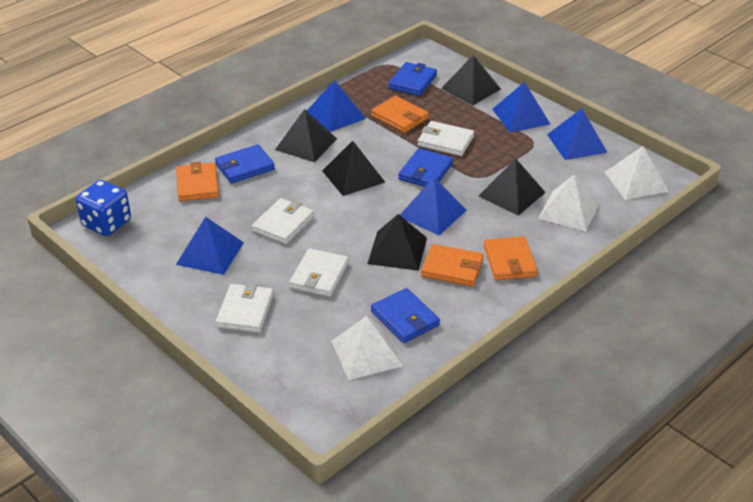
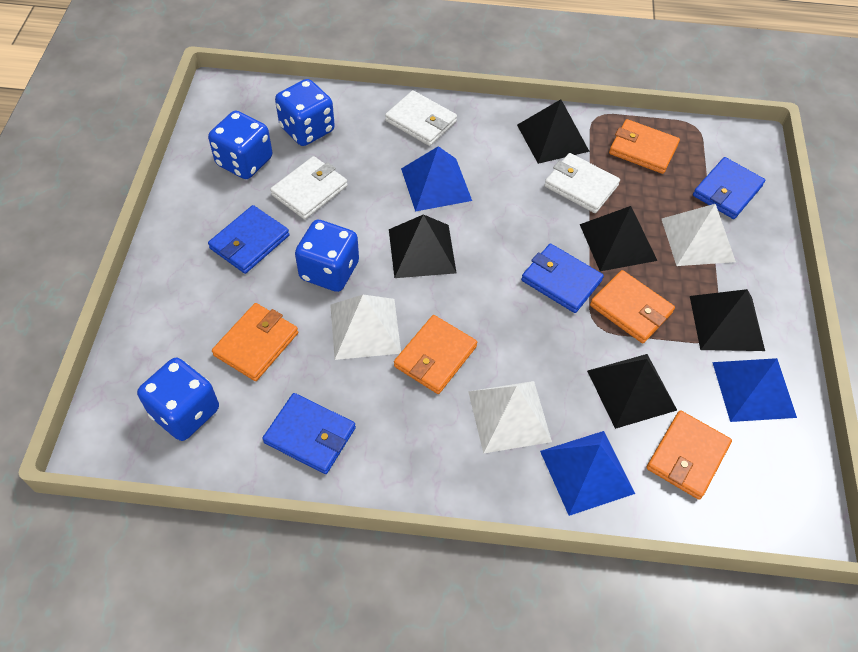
blue dice: [76,180,131,236] = 1 -> [137,358,219,441] [208,111,272,179] [275,79,335,146] [295,219,359,292] = 4
blue pyramid: [176,217,244,275] [307,81,366,132] [400,177,467,235] [492,82,551,132] [547,109,608,160] = 5 -> [401,146,472,212] [540,431,635,516] [712,358,797,422] = 3
orange wallet: [176,162,219,201] [371,96,429,133] [421,244,484,287] [484,236,538,280] = 4 -> [212,303,298,381] [394,315,477,394] [590,270,675,343] [609,119,680,174] [646,410,732,500] = 5
white wallet: [216,283,274,333] [252,198,314,244] [289,248,348,297] [418,121,474,156] = 4 -> [270,156,348,219] [385,90,457,146] [544,153,620,213] = 3

